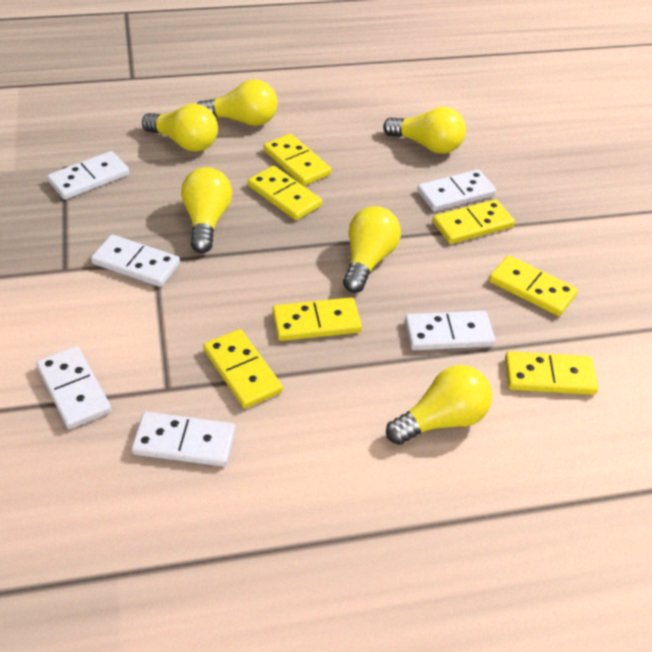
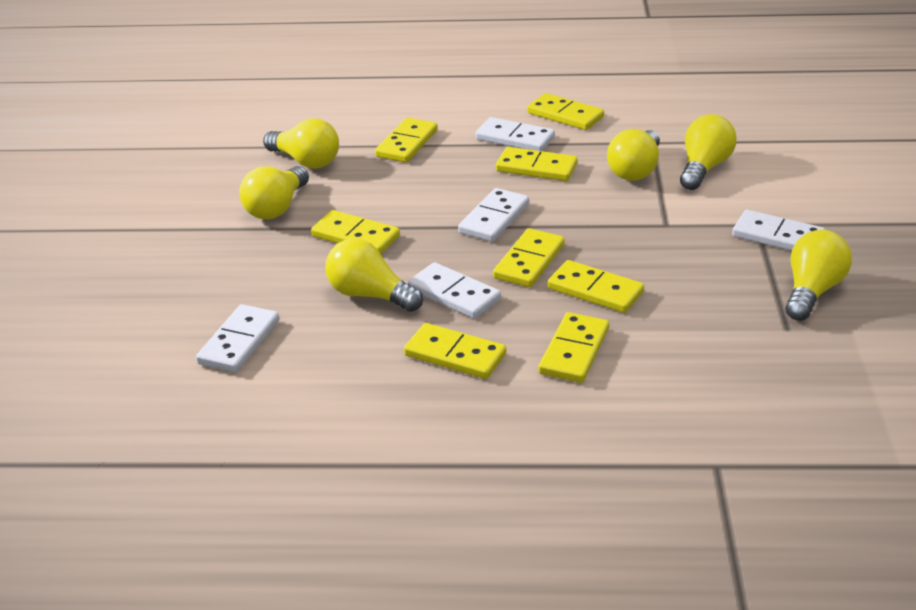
white domino: [36,346,112,429] [47,151,129,200] [91,234,180,287] [132,412,235,467] [405,311,495,350] [417,170,496,211] = 6 -> [196,304,279,372] [408,262,501,319] [458,188,529,242] [475,117,555,151] [732,210,825,251] = 5
yellow domino: [203,329,283,409] [248,166,322,220] [264,134,331,186] [272,297,362,341] [433,199,515,244] [489,255,578,316] [505,351,598,395] = 7 -> [311,210,400,254] [375,117,438,163] [404,323,506,379] [493,228,565,287] [496,147,578,181] [527,93,604,130] [538,312,609,383] [548,260,644,313] = 8

